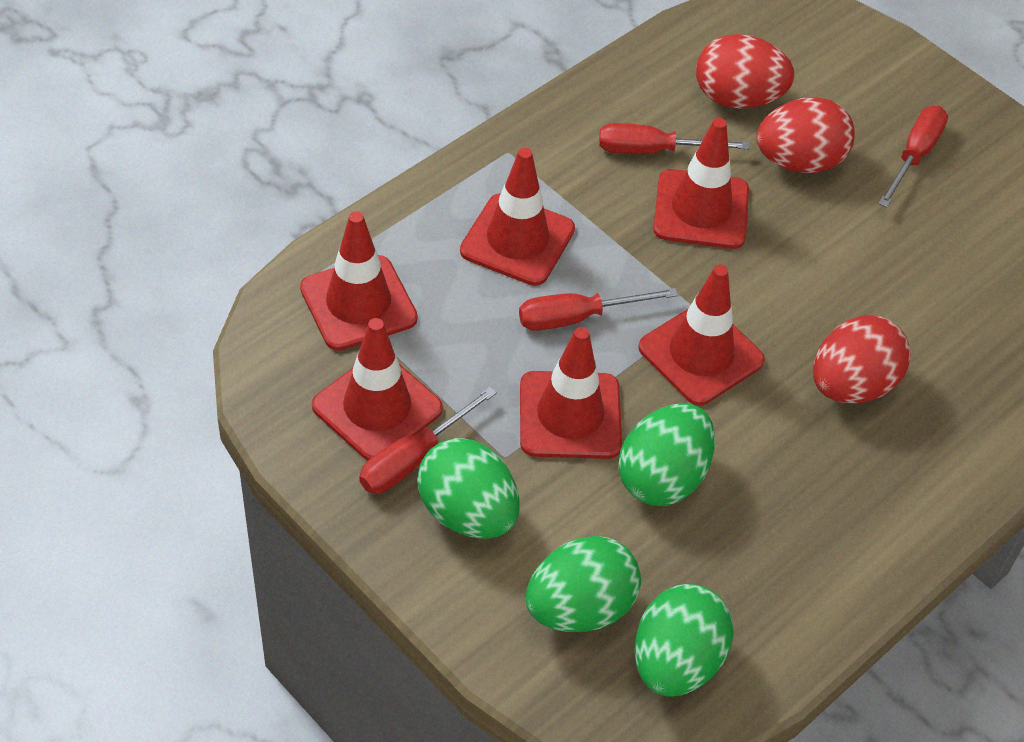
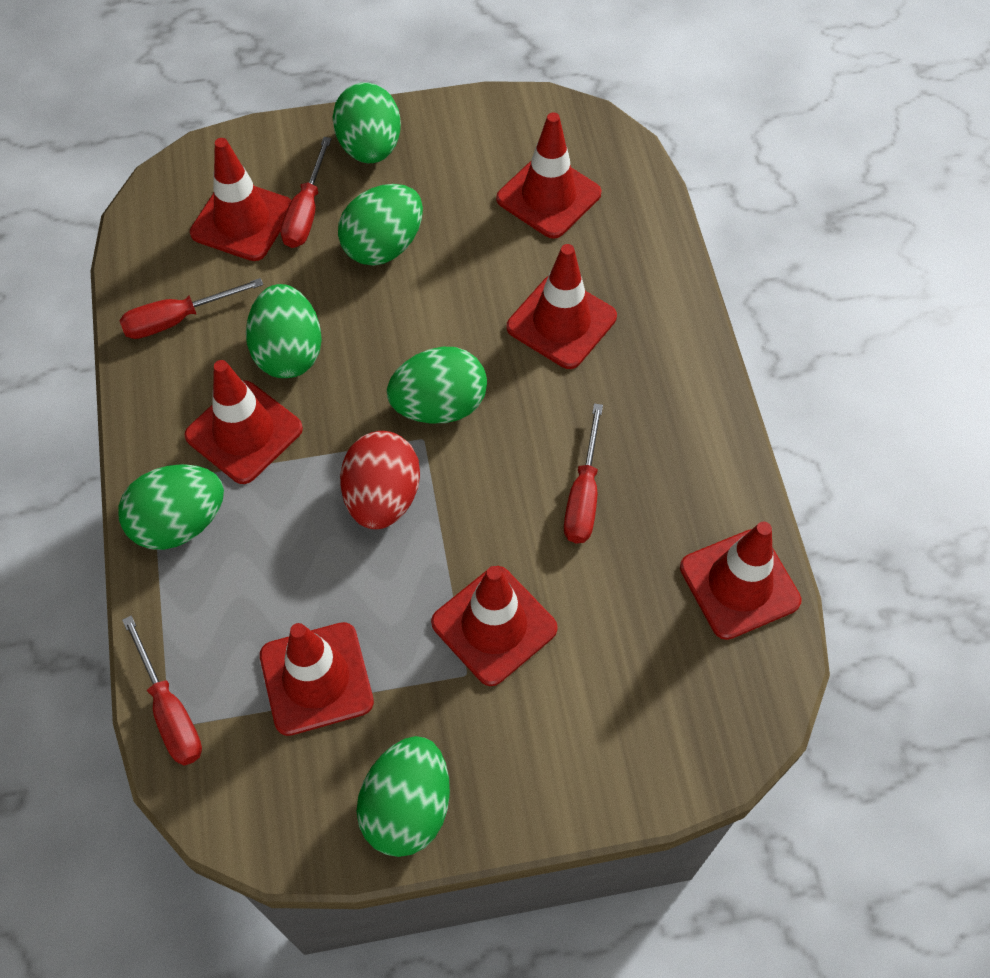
green egg: [417,438,520,539] [526,536,641,632] [618,403,715,506] [634,584,734,697] = 4 -> [119,464,224,550] [246,284,322,378] [332,83,401,163] [338,184,423,266] [357,736,450,857] [387,347,487,423] = 6
red egg: [696,34,795,109] [756,97,855,173] [813,315,911,404] = 3 -> [340,431,420,529] = 1
red traffic cone: [300,212,418,351] [312,318,443,461] [460,148,575,286] [520,327,622,459] [638,265,765,406] [653,118,749,249] = 6 -> [184,360,303,484] [190,138,291,261] [260,622,374,736] [431,566,558,686] [496,112,601,239] [507,244,617,369] [680,522,802,640] = 7

